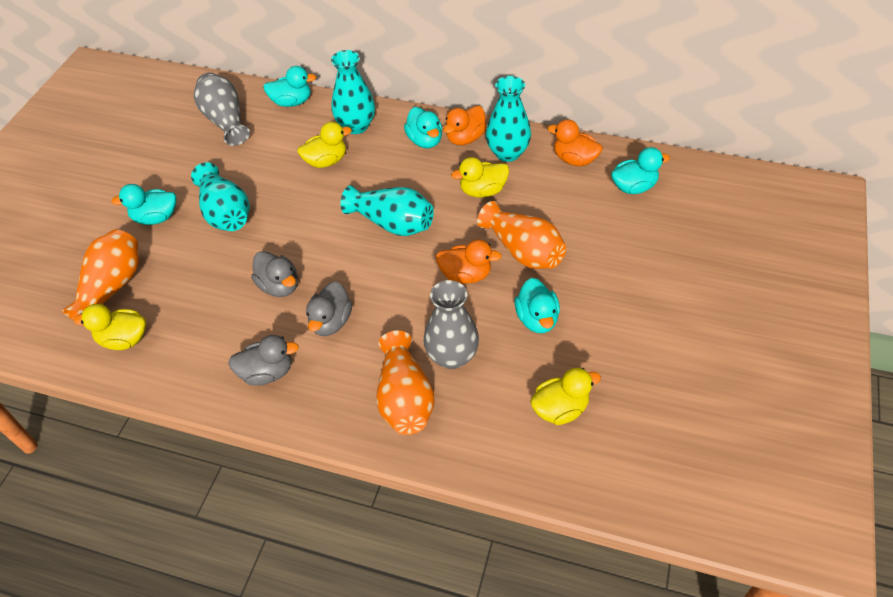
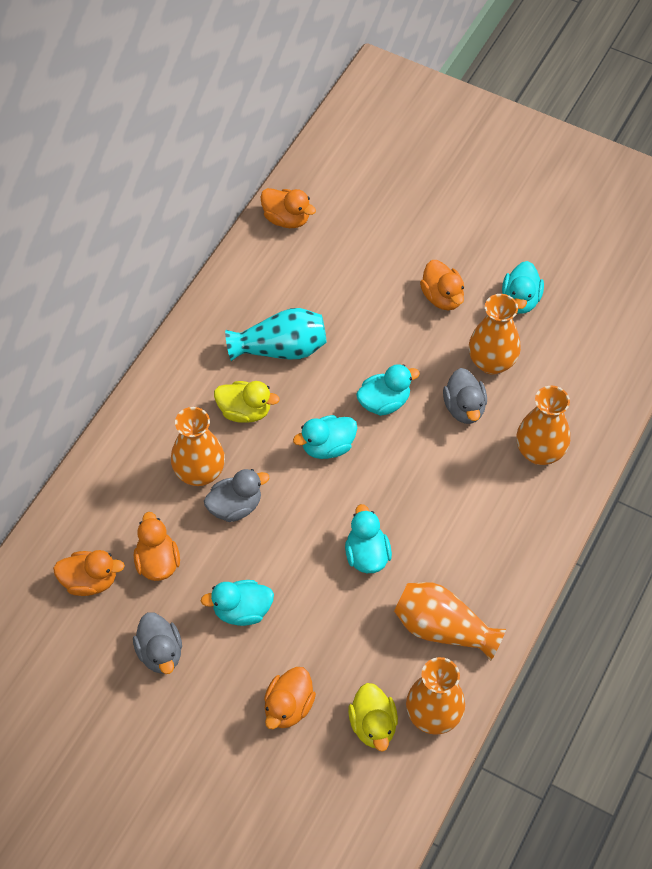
grey vase: [194,73,250,146] [423,280,479,369] = 2 -> none = 0
orange duck: [436,240,502,284] [443,106,487,145] [548,119,603,166] = 3 -> [53,550,125,596] [134,512,180,581] [260,188,316,228] [264,667,316,729] [420,260,464,310] = 5
orange vase: [62,229,139,320] [376,330,435,435] [477,201,566,269] = 3 -> [171,407,225,486] [394,582,506,661] [406,657,465,735] [469,294,521,375] [517,386,570,465] = 5
turquoise vase: [191,162,250,231] [331,50,375,134] [340,185,434,236] [486,76,531,162] = 4 -> [225,308,327,361] = 1
yellow duck: [74,304,146,350] [297,122,352,168] [451,157,509,198] [530,368,601,425] = 4 -> [214,381,280,423] [348,683,398,752] = 2

